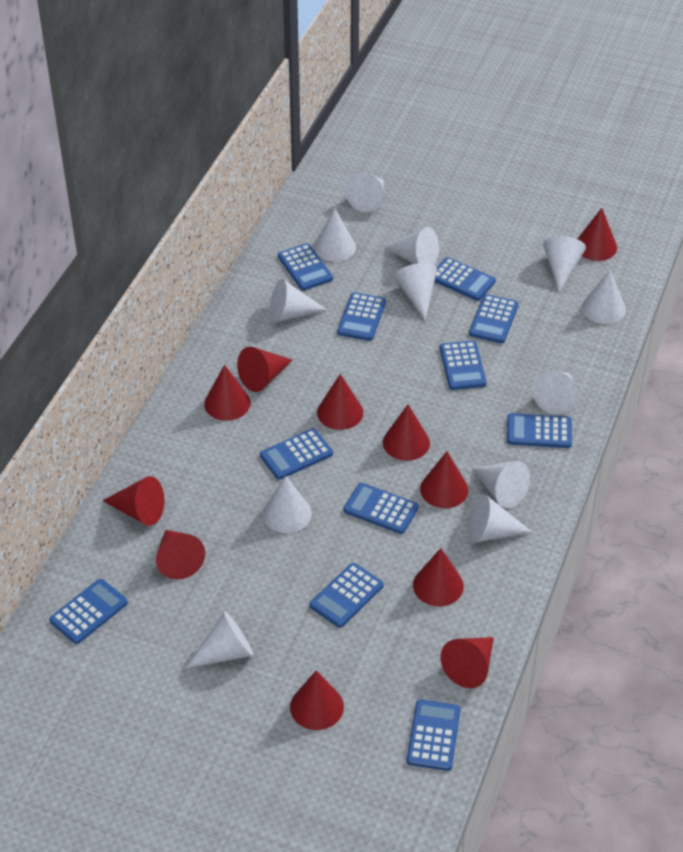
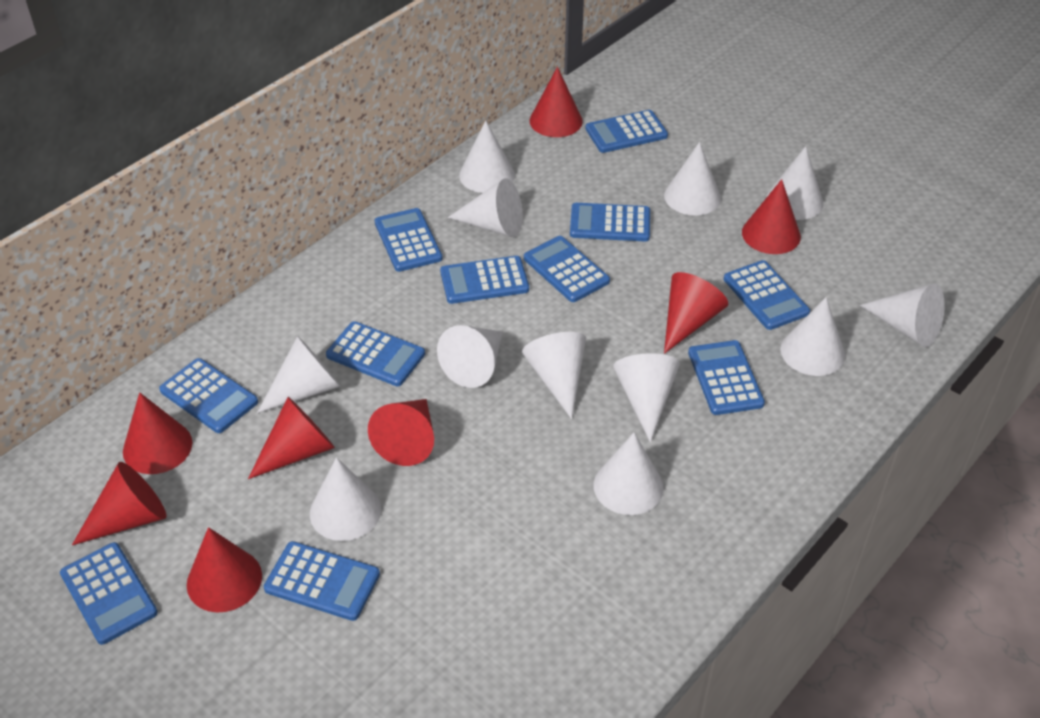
red cone: [102,476,165,526] [156,530,205,579] [204,365,250,421] [237,347,292,392] [290,670,344,730] [317,374,363,430] [383,405,430,461] [413,548,464,606] [420,451,468,508] [440,637,494,688] [578,208,617,261] = 11 -> [72,462,167,545] [123,393,192,474] [187,527,262,612] [248,397,335,479] [368,399,434,466] [530,67,583,137] [664,272,728,354] [742,179,801,254] = 8

